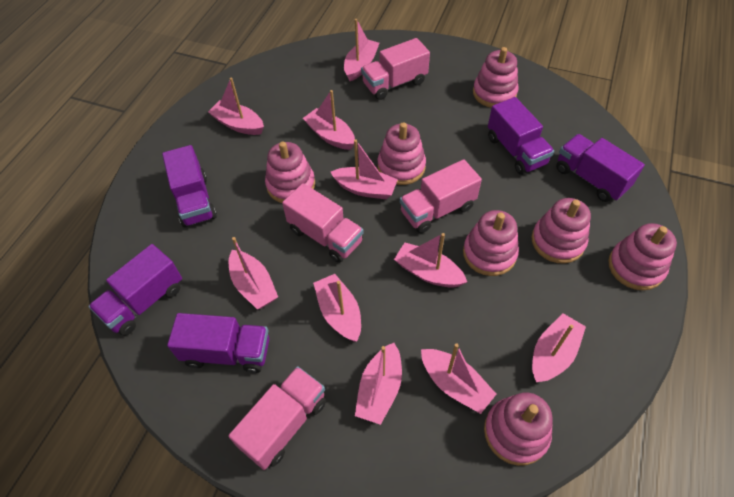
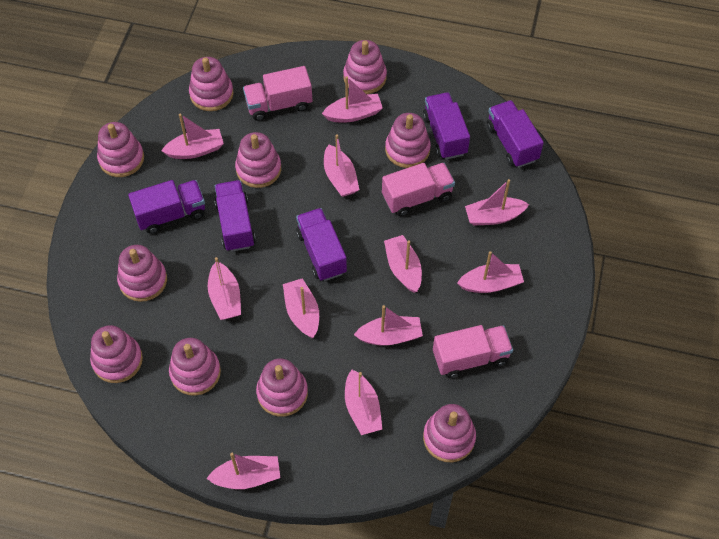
pink boat: [208,78,264,135] [229,237,278,309] [303,90,355,150] [313,274,361,342] [331,139,398,199] [344,19,380,81] [355,343,402,425] [394,233,467,288] [421,343,496,414] [532,313,586,382] = 10 -> [161,114,224,159] [206,453,280,489] [208,257,241,320] [283,278,319,338] [322,76,383,123] [324,134,359,197] [345,370,382,435] [354,305,423,346] [384,235,422,293] [457,251,524,293] [465,179,529,226] = 11
pink stacking toy: [265,141,315,203] [378,122,426,185] [463,210,519,276] [473,47,518,108] [484,393,553,466] [531,198,591,263] [608,223,677,290] = 7 -> [90,325,143,383] [97,122,144,177] [117,245,167,302] [169,338,221,396] [189,57,234,111] [235,132,281,188] [256,358,308,416] [343,40,387,94] [385,113,431,168] [423,404,476,462] = 10
pink truck: [229,366,326,470] [282,183,364,263] [361,38,430,100] [400,159,482,233] = 4 -> [243,66,312,121] [382,163,455,216] [433,325,513,378] = 3

